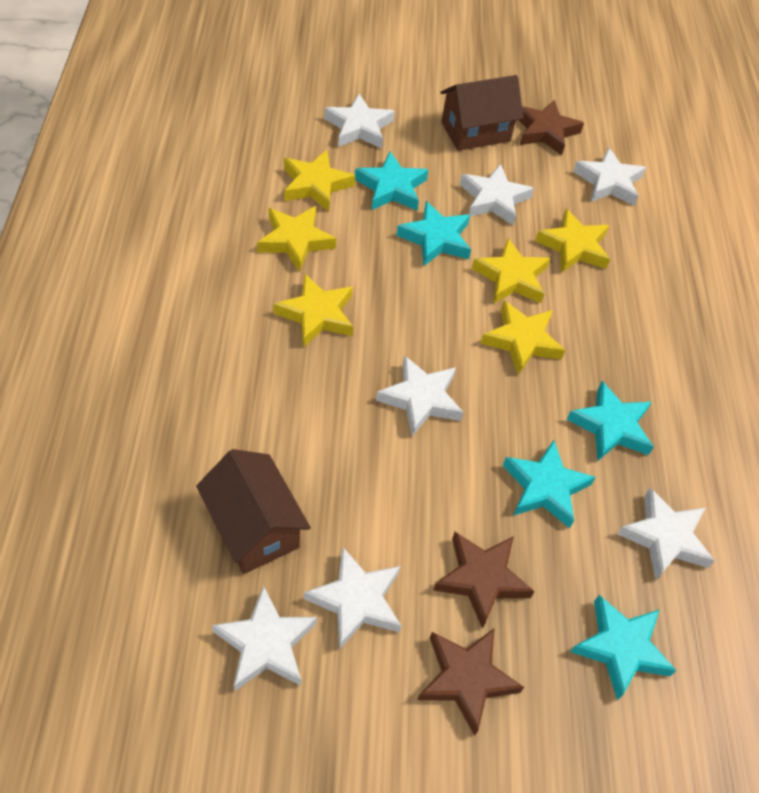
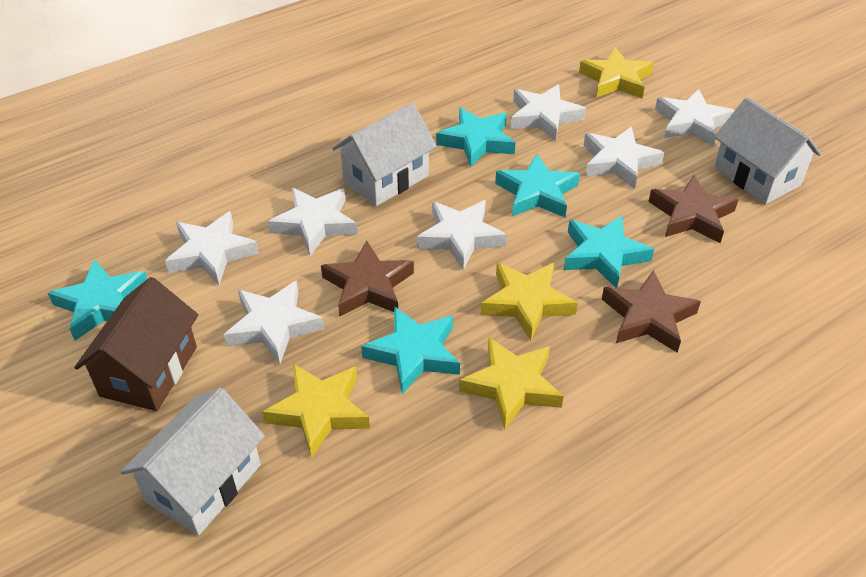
brown house: [196,449,311,574] [440,75,523,151] = 2 -> [74,277,198,411] = 1
white house: none = 0 -> [121,387,265,536] [332,103,437,206] [714,97,822,204] = 3
yellow star: [257,206,336,272] [274,274,353,347] [284,150,355,212] [472,238,550,304] [480,301,565,375] [535,209,610,273] = 6 -> [262,364,370,459] [459,337,564,430] [481,263,578,341] [579,47,654,98] = 4

